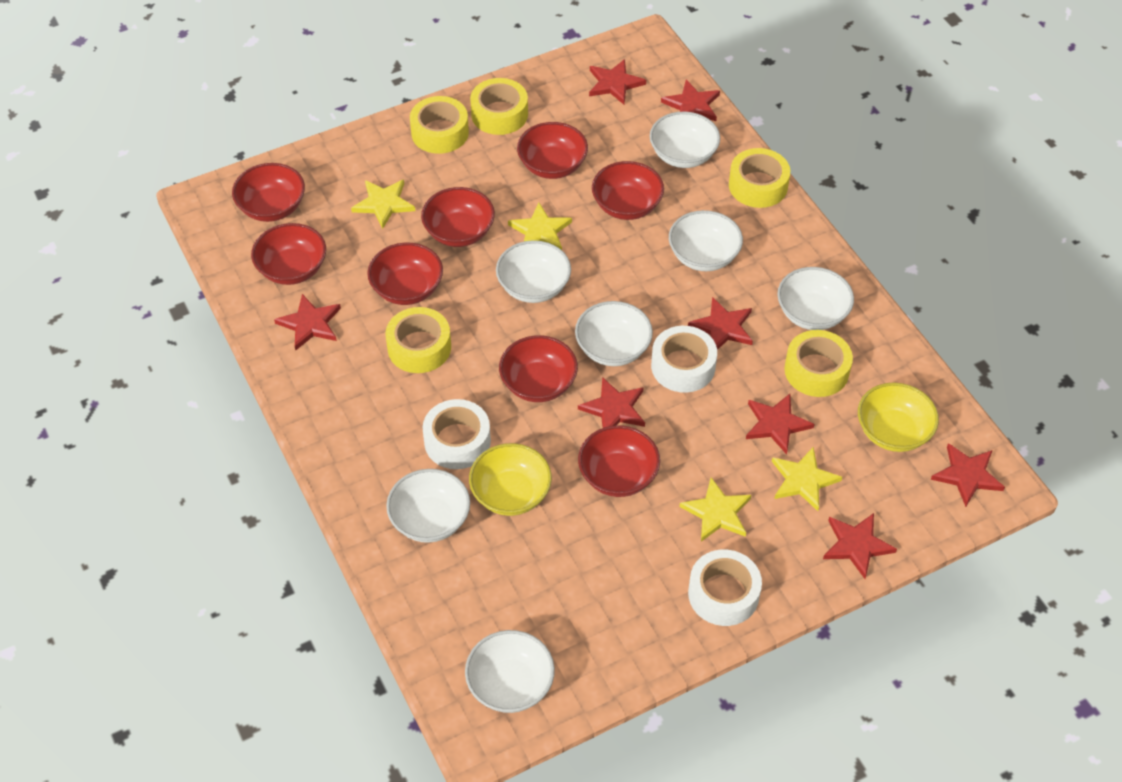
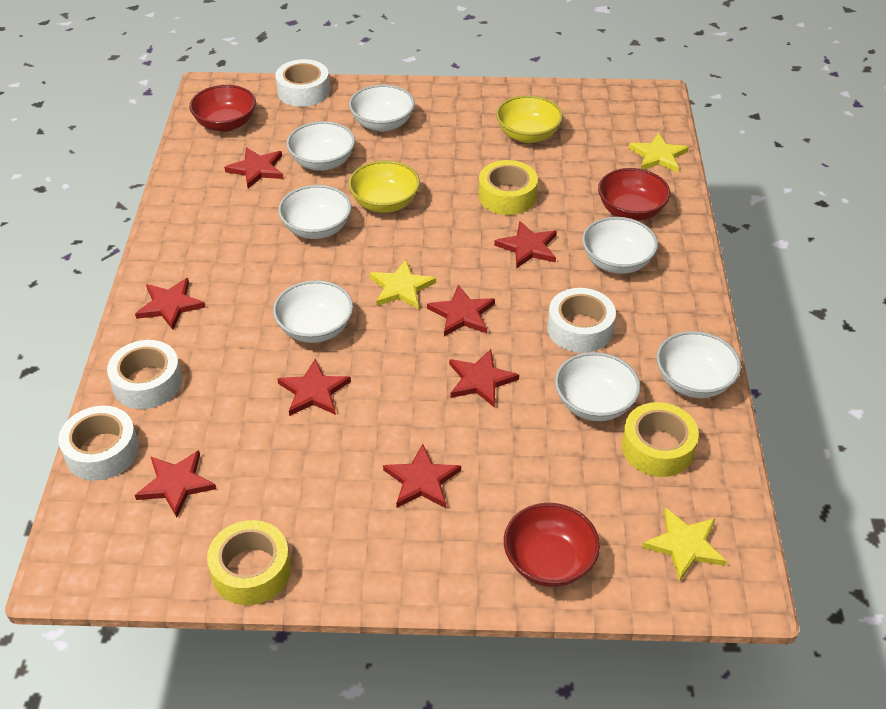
red bowl: [232,163,305,222] [251,223,326,285] [367,242,443,305] [421,187,495,247] [499,335,578,402] [517,122,588,179] [578,425,660,497] [592,161,664,220] = 8 -> [189,85,256,132] [504,503,600,587] [598,168,670,221] = 3
white tape: [423,399,491,469] [651,326,717,393] [688,550,762,626] = 3 -> [58,406,139,481] [107,340,182,409] [275,59,330,107] [547,288,616,353] = 4
yellow star: [351,179,415,229] [508,203,572,250] [679,477,751,542] [772,447,842,511] = 4 -> [370,260,436,309] [628,133,689,172] [642,508,727,582] = 3
yellow tape: [386,307,451,373] [410,96,469,154] [470,78,528,135] [729,148,790,208] [784,330,853,397] = 5 -> [207,520,291,605] [479,160,538,215] [622,402,699,477] = 3

